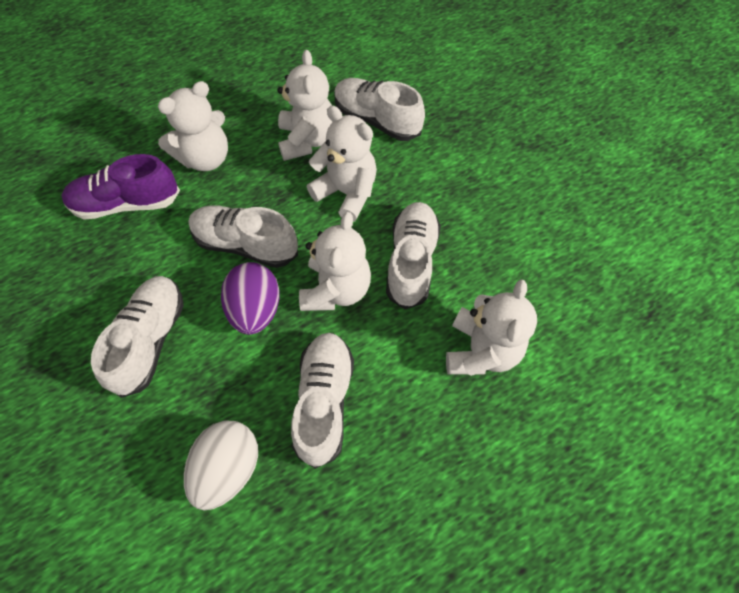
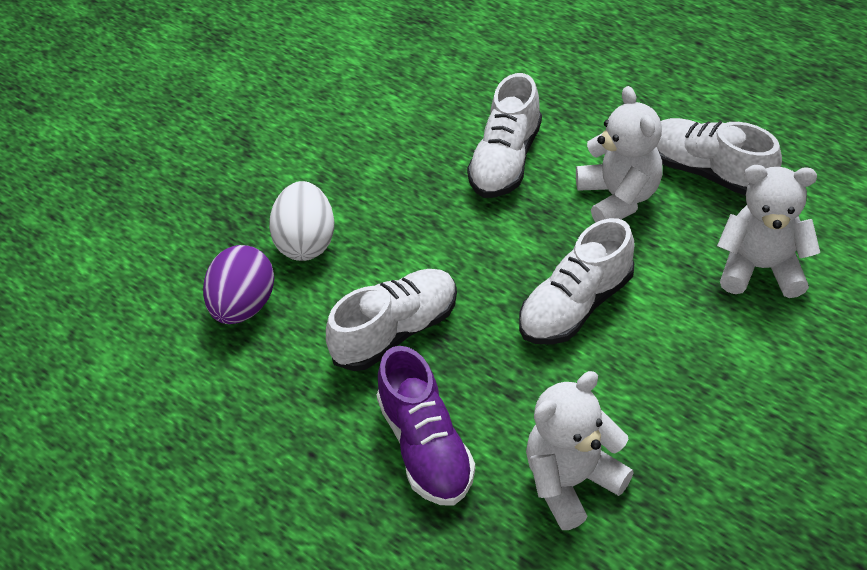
white shoe: [91,276,184,398] [189,205,298,268] [291,333,354,469] [334,78,425,141] [386,202,441,309] = 5 -> [326,269,457,371] [467,73,542,198] [519,218,635,345] [656,118,782,196] = 4
white teddy bear: [158,81,228,171] [277,50,333,161] [299,212,371,311] [307,106,377,222] [446,279,537,376] = 5 -> [526,371,634,530] [576,86,663,223] [717,165,820,298] = 3

